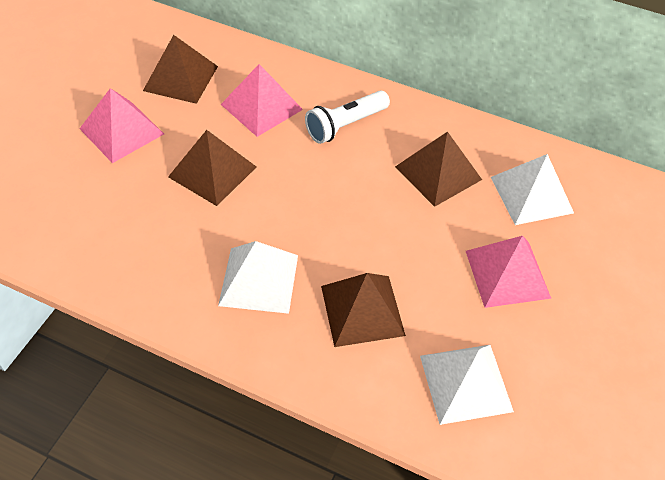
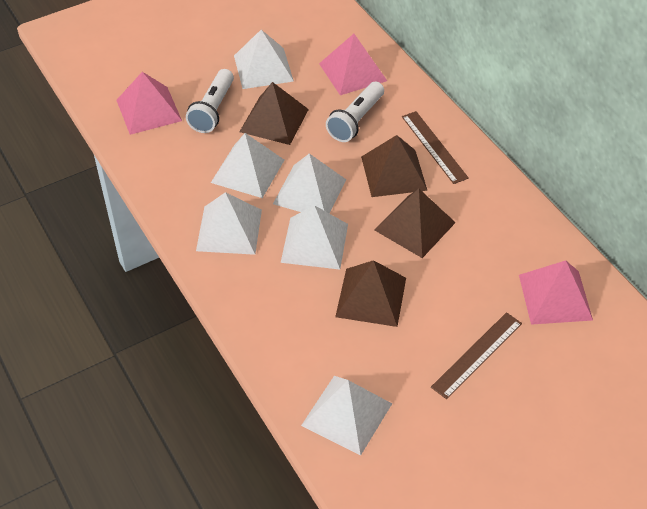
brown ruler: none = 0 -> [402,111,469,184] [431,312,522,399] = 2
white flashlight: [305,90,390,144] = 1 -> [186,69,234,133] [326,82,384,142] = 2
white pyramid: [218,241,298,314] [420,345,514,425] [491,154,574,225] = 3 -> [196,192,262,255] [211,133,284,198] [234,30,294,89] [273,153,346,214] [281,205,348,270] [301,376,392,456] = 6

